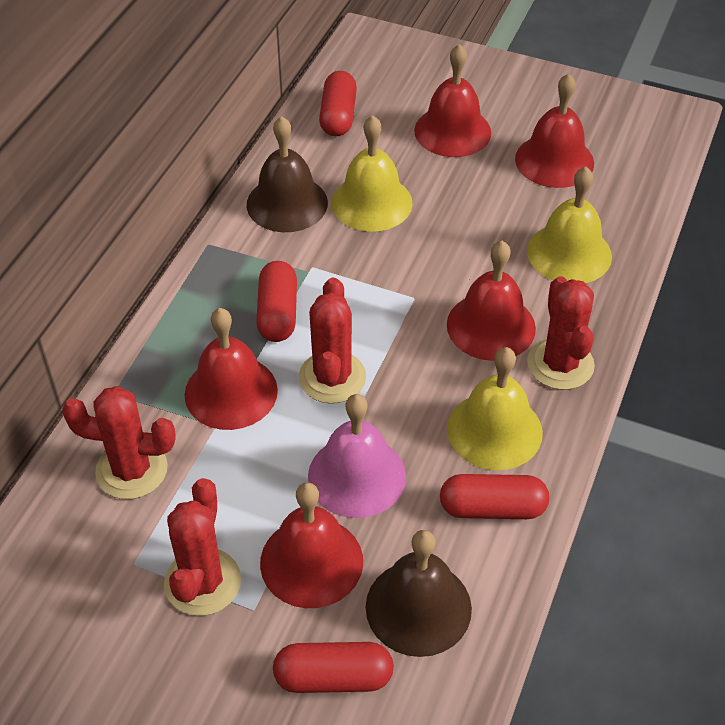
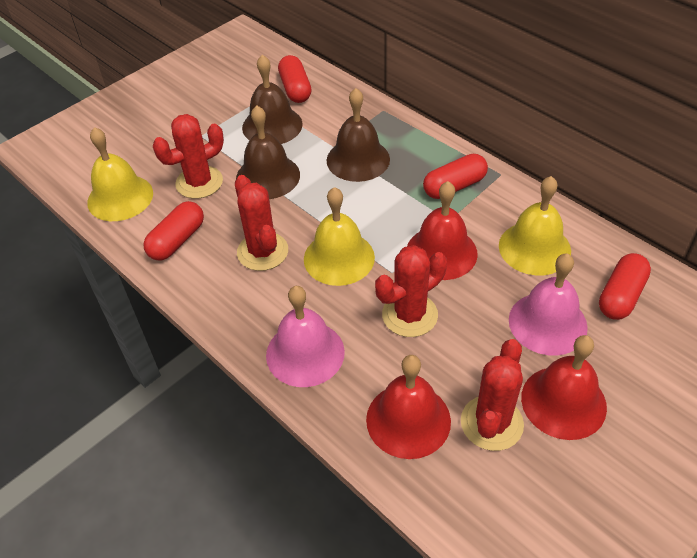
brown bell: [247,116,328,232] [366,530,472,657] = 2 -> [236,106,300,199] [242,55,303,144] [327,88,390,182] = 3
pink bell: [308,394,406,518] = 1 -> [266,286,345,387] [509,253,588,356] = 2
red bell: [184,308,278,430] [260,482,363,608] [414,44,491,157] [447,241,536,361] [515,73,594,188] = 5 -> [366,355,451,459] [407,181,478,280] [521,335,607,440] = 3

